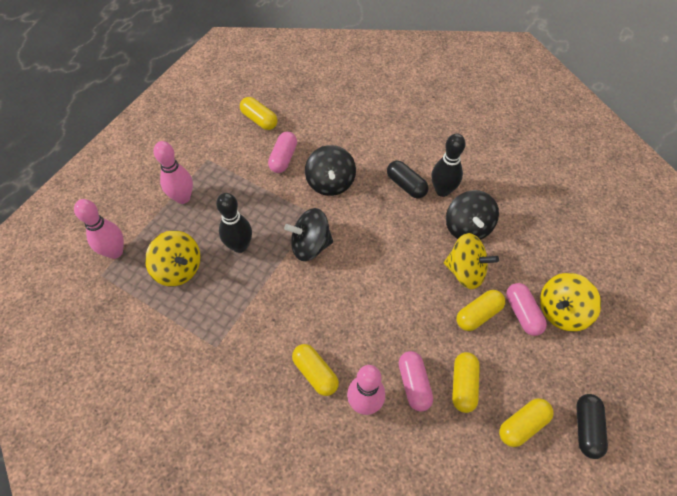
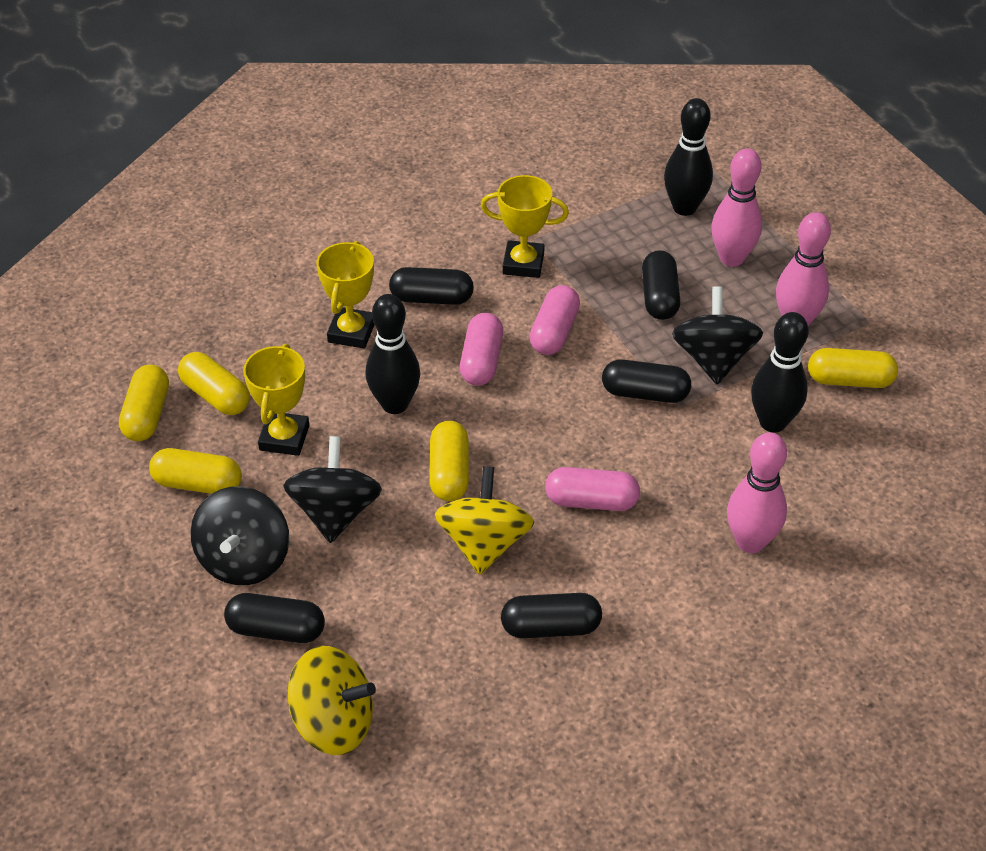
black bowling pin: [216,193,252,253] [431,133,466,197] = 2 -> [366,294,420,414] [664,98,713,216] [751,312,809,433] = 3
black capsule: [387,160,429,198] [576,394,608,459] = 2 -> [224,593,325,643] [389,267,474,305] [501,593,602,638] [602,359,691,403] [642,250,680,320] = 5
yellow spinning top: [145,230,201,286] [444,233,499,289] [540,273,601,332] = 3 -> [288,646,376,755] [435,466,535,575] = 2
yellow trophy: none = 0 -> [243,344,309,456] [316,241,375,349] [481,175,569,278] = 3

